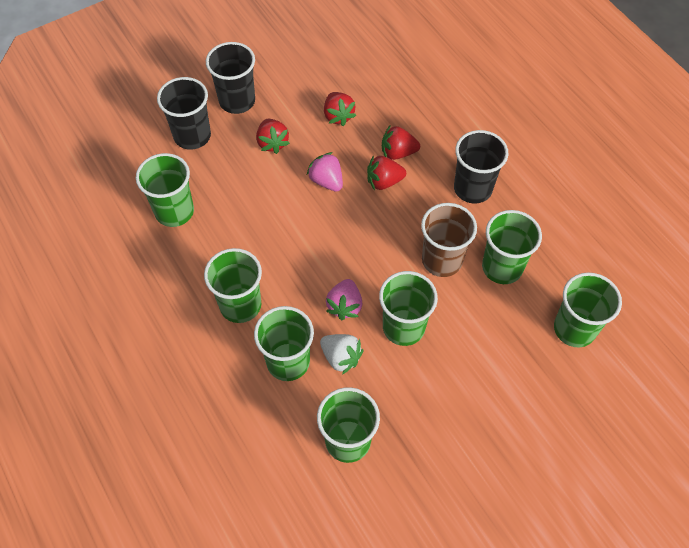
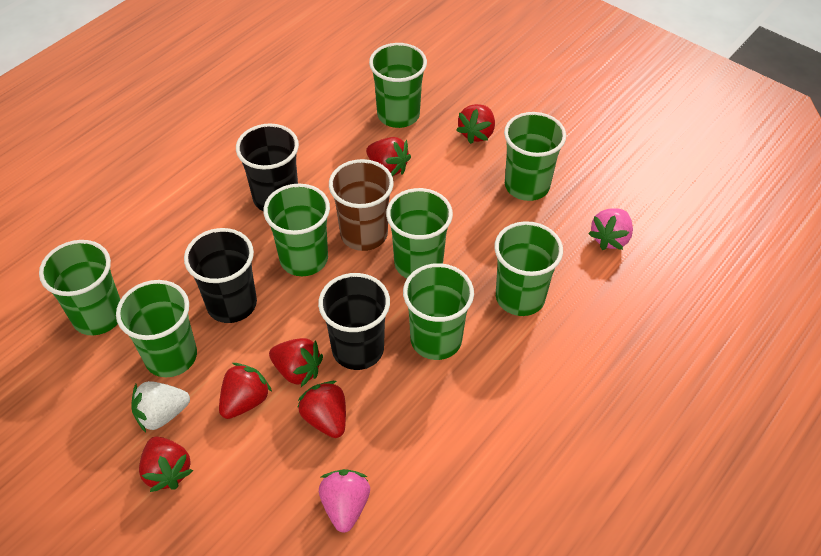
green cup: [136,153,194,227] [204,248,262,323] [254,306,314,381] [317,387,380,463] [379,271,438,346] [482,210,542,284] [554,272,622,348] = 7 -> [39,240,121,335] [116,280,197,377] [263,184,330,276] [369,43,427,128] [386,188,453,278] [403,263,474,360] [494,221,563,316] [504,112,566,201] = 8
red strawberry: [256,119,290,154] [324,92,356,126] [367,155,406,191] [382,126,420,160] = 4 -> [139,436,193,492] [219,363,272,419] [269,338,323,387] [297,381,346,438] [366,137,411,176] [456,104,495,144] = 6

